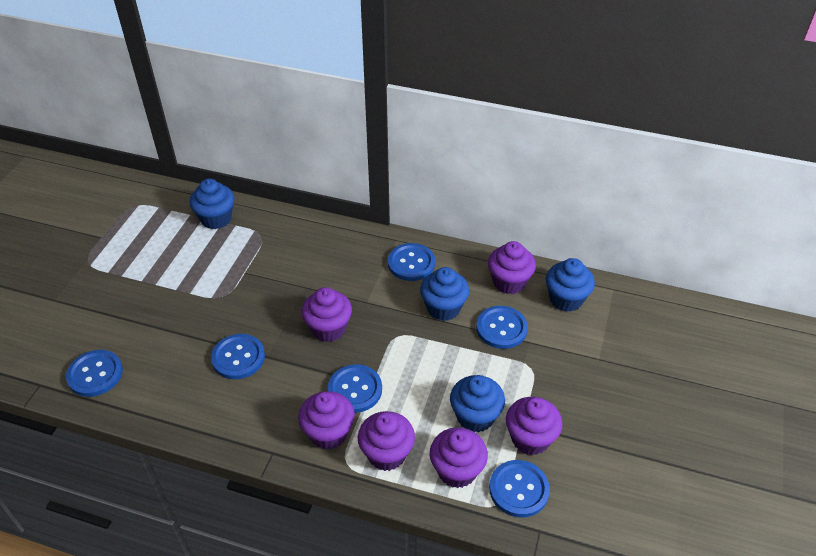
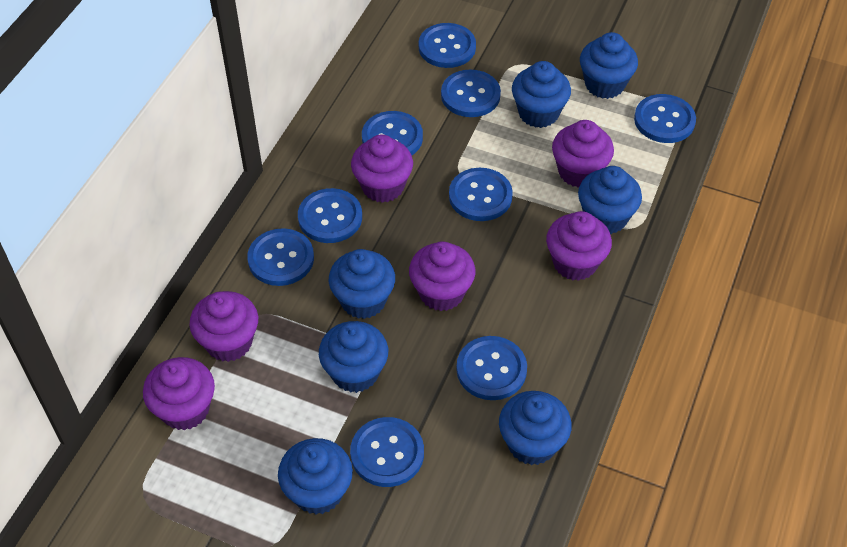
blue button: [66,350,123,397] [211,334,265,379] [328,364,382,413] [388,243,435,281] [476,306,528,349] [489,460,550,517] = 6 -> [247,228,314,286] [298,188,362,243] [350,417,424,487] [362,111,423,155] [419,23,476,68] [441,69,501,117] [449,168,513,221] [456,336,527,400] [634,94,696,143] = 9
blue cupcake: [190,179,234,229] [420,267,469,321] [450,375,505,433] [546,258,595,312] = 4 -> [278,438,353,515] [319,321,388,393] [329,249,395,319] [499,391,572,465] [512,61,571,128] [578,166,642,234] [580,32,638,99] = 7

